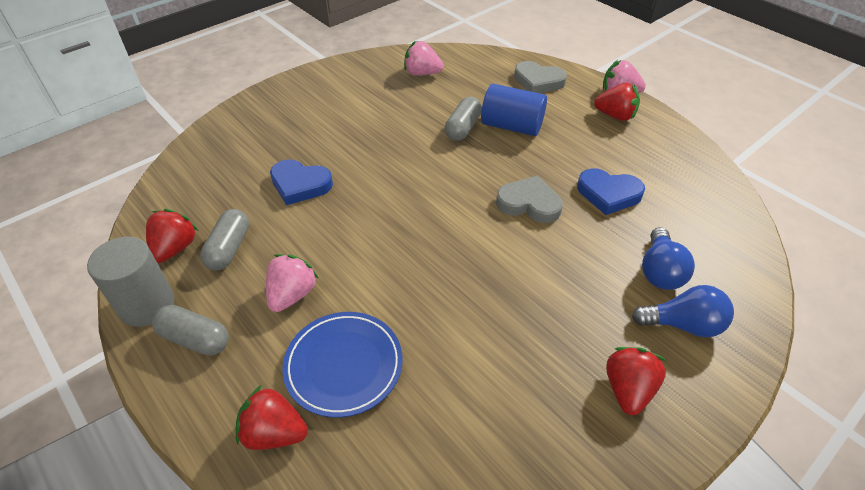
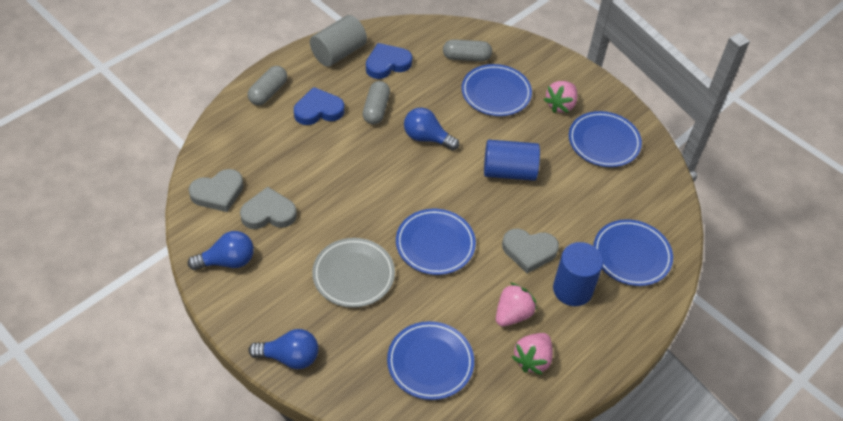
blue cylinder: [481,84,547,136] = 1 -> [484,140,540,181] [553,242,604,306] = 2
blue light bulb: [632,285,734,337] [642,227,695,290] = 2 -> [188,231,254,270] [248,329,319,369] [404,108,459,151] = 3
blue plate: [282,312,403,418] = 1 -> [387,321,474,400] [396,209,476,275] [461,64,532,116] [569,111,642,167] [593,219,673,286] = 5
grey heart: [496,176,563,223] [514,61,567,93] = 2 -> [189,169,244,212] [240,187,297,229] [502,229,559,273] = 3
grey plate: none = 0 -> [312,238,395,308] = 1
red strawberry: [146,209,198,263] [235,385,308,450] [594,83,640,121] [606,347,667,415] = 4 -> none = 0

